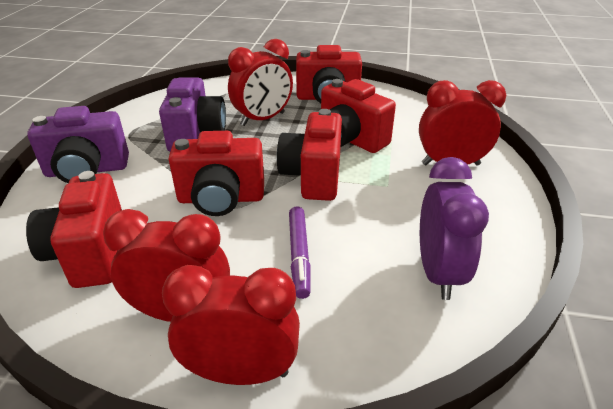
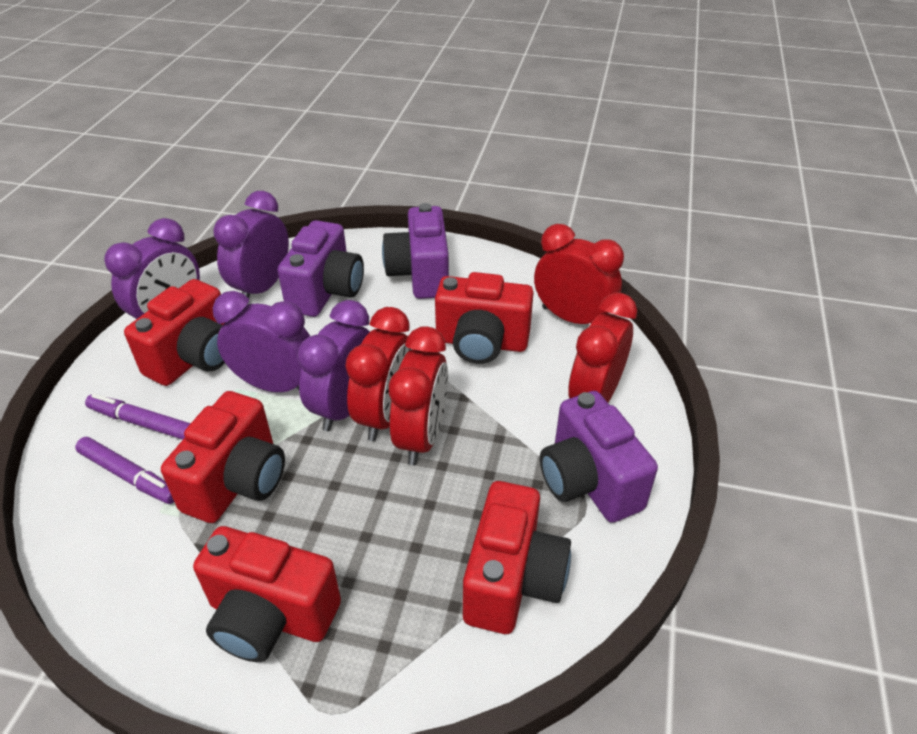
purple camera: [27,106,129,183] [159,78,226,152] = 2 -> [277,220,364,317] [382,203,449,299] [540,391,658,523] = 3
purple clock: [420,157,489,300] = 1 -> [104,218,200,319] [213,191,289,298] [213,291,310,392] [297,300,370,431] = 4
purple marker: [289,206,311,299] = 1 -> [75,437,174,504] [85,394,191,440] = 2

